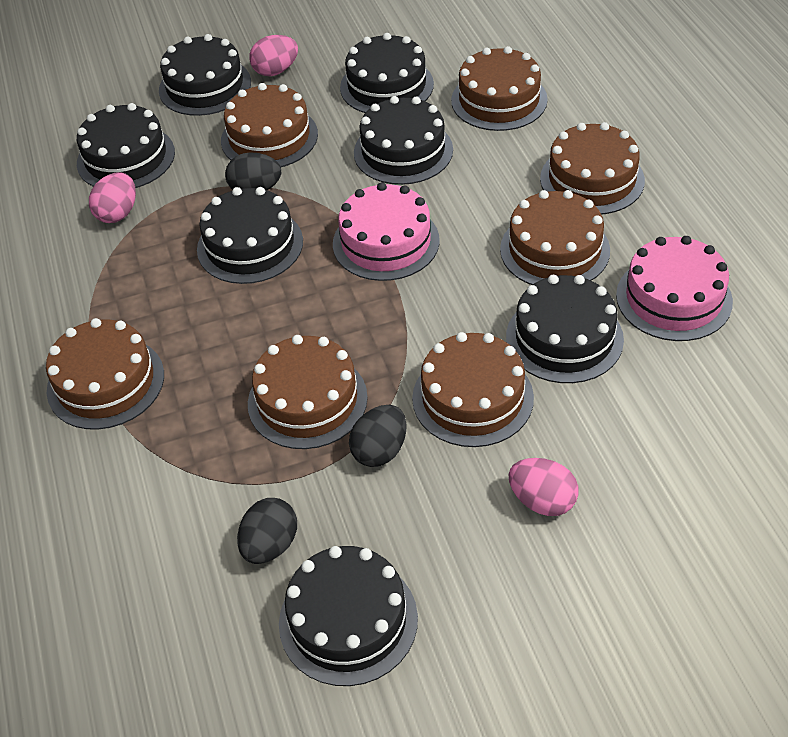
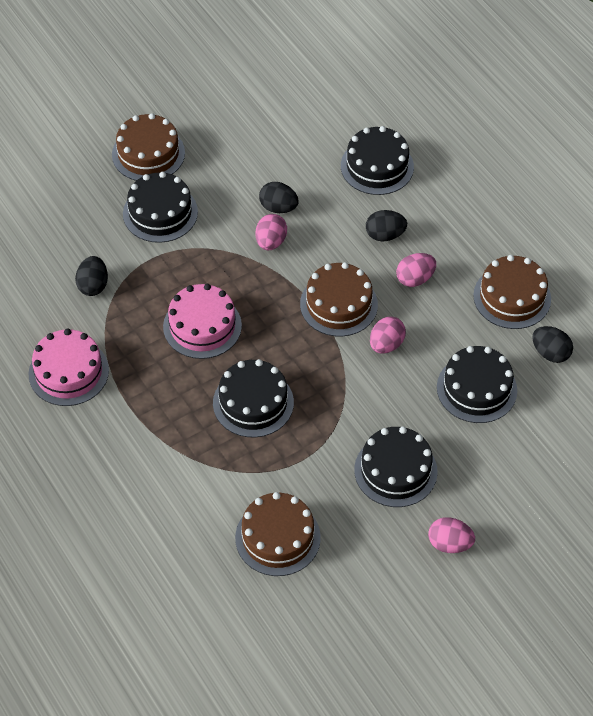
black cake: [77,103,175,188] [159,34,251,116] [197,187,303,284] [279,546,418,686] [340,33,434,113] [354,96,453,185] [506,275,624,383] = 7 -> [123,172,198,243] [213,359,294,437] [341,126,414,195] [354,427,438,507] [437,346,517,423] = 5
black egg: [225,153,281,190] [237,498,297,564] [349,405,407,467] = 3 -> [75,256,108,296] [259,182,299,213] [366,210,407,241] [532,326,573,363] = 4
brown cake: [46,318,164,430] [221,83,318,167] [248,335,368,449] [412,332,534,447] [451,46,548,131] [500,190,610,285] [540,122,645,215] = 7 -> [112,113,185,181] [235,492,321,576] [300,262,378,336] [473,255,551,329] = 4
pink egg: [89,172,136,223] [250,35,298,76] [509,458,578,516] = 3 -> [255,214,287,250] [370,316,406,354] [396,253,436,287] [428,517,475,553] = 4

